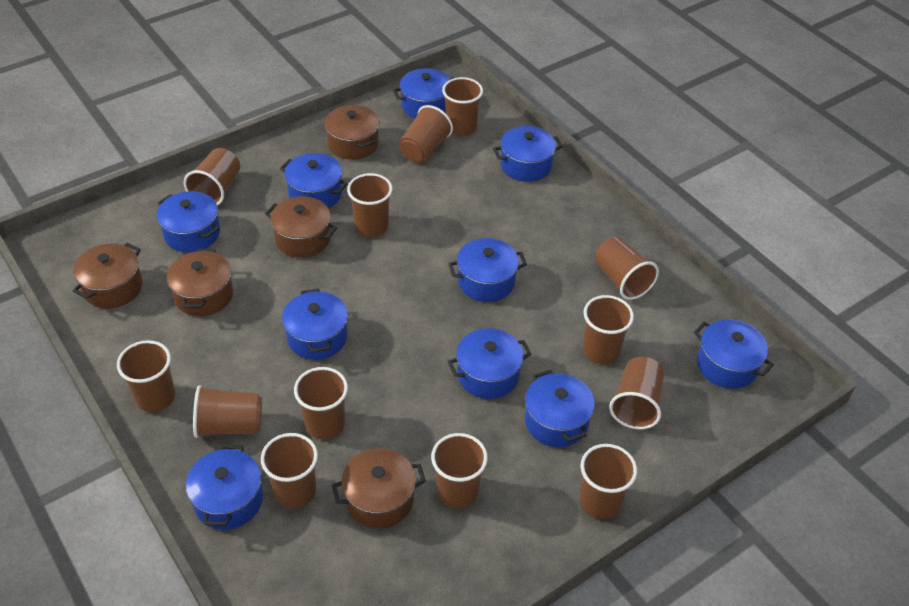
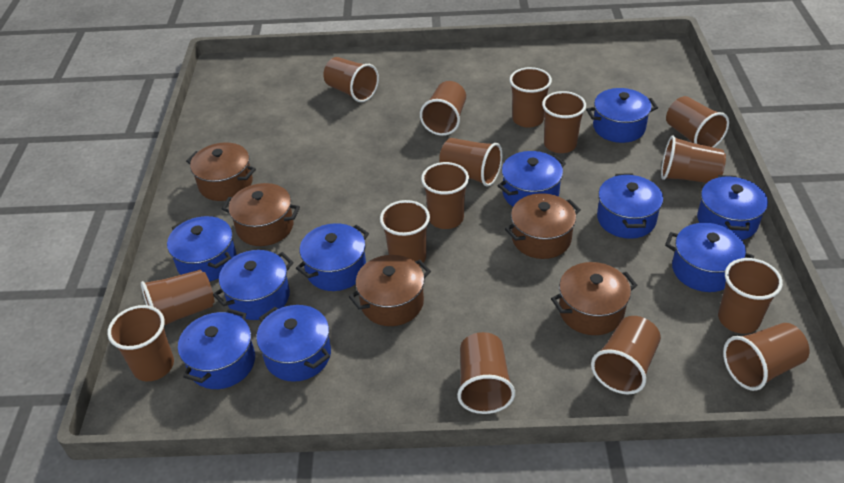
brown cup: [117,340,175,412] [184,148,240,205] [193,385,262,438] [261,433,318,508] [294,367,348,439] [347,173,392,237] [399,105,453,163] [431,433,488,508] [442,77,483,136] [580,444,637,519] [583,295,634,364] [595,237,659,300] [609,357,664,429] = 13 -> [107,305,174,381] [141,270,215,326] [324,57,379,102] [380,200,430,266] [420,81,466,136] [421,162,469,229] [439,138,502,186] [457,332,515,414] [509,67,552,128] [542,91,586,153] [591,316,661,394] [661,135,726,183] [666,96,729,148] [718,258,783,334] [723,323,809,391] = 15

